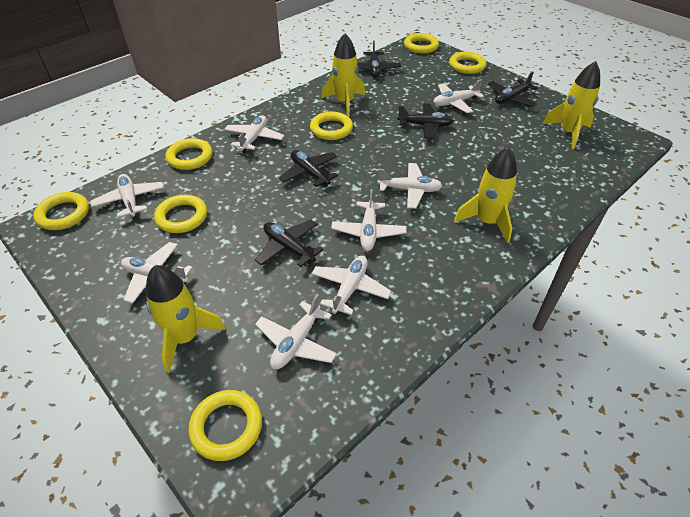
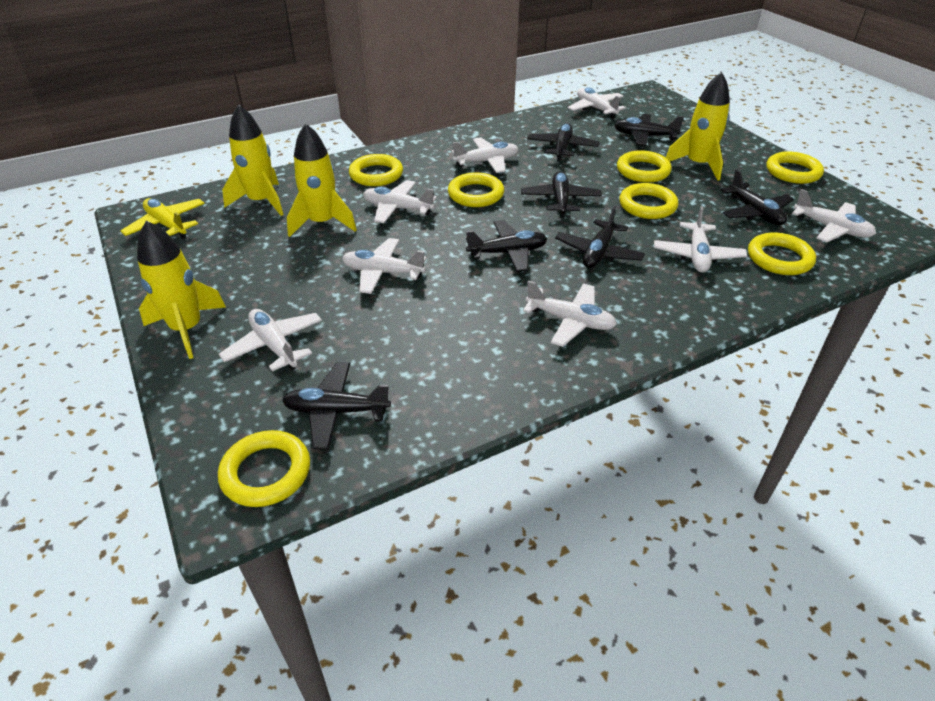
black plane: [255,220,323,267] [279,150,338,187] [357,41,401,77] [397,104,454,138] [488,72,538,107] = 5 -> [282,362,391,450] [466,220,547,272] [521,171,602,218] [527,123,600,162] [555,206,645,268] [614,114,684,146] [721,169,794,225] = 7
yellow plane: none = 0 -> [121,198,205,239] = 1

